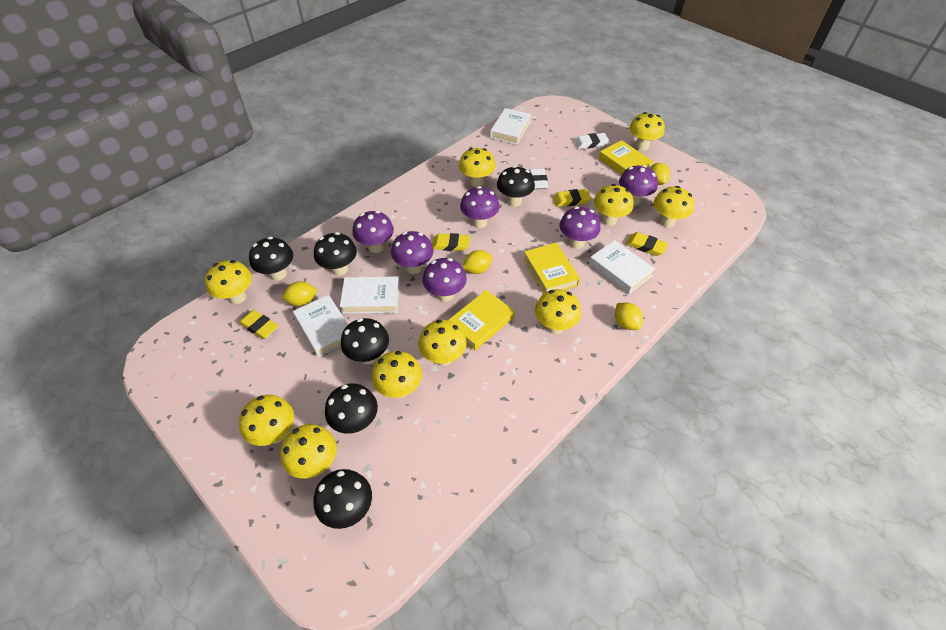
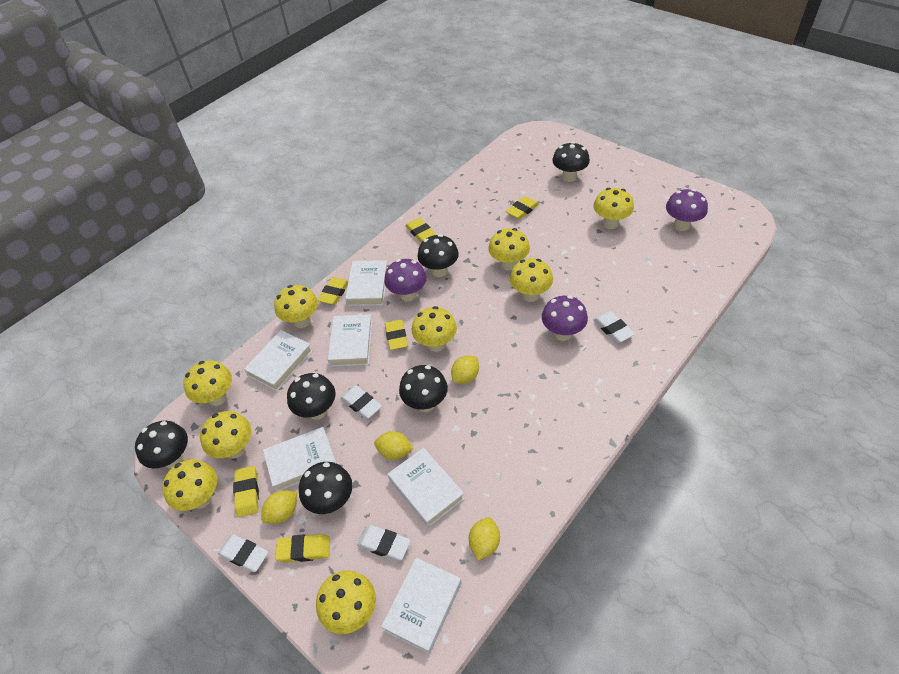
purple mushroom: [352,211,394,253] [391,231,433,274] [423,258,466,302] [460,186,500,228] [560,207,600,249] [619,165,658,205] = 6 -> [384,259,427,302] [542,295,588,341] [666,189,708,231] = 3
white book: [293,295,348,357] [340,276,400,314] [490,108,532,145] [589,240,655,294] = 4 -> [244,330,313,391] [263,427,337,492] [327,314,373,367] [345,260,388,306] [381,558,462,654] [388,448,465,527] = 6
white eraser: [529,168,548,190] [574,133,609,149] = 2 -> [218,534,268,572] [341,386,382,419] [357,525,411,561] [593,311,635,343] = 4
yellow book: [449,290,514,351] [523,242,580,293] [599,140,654,175] = 3 -> none = 0
yellow eraser: [239,310,279,339] [432,233,470,251] [553,189,591,207] [626,232,668,256] = 4 -> [233,466,259,517] [275,534,330,562] [318,277,348,305] [385,319,408,350] [405,218,436,242] [506,196,539,220] = 6
yellow mushroom: [205,260,252,304] [239,395,294,446] [280,424,337,479] [372,351,422,398] [418,320,467,366] [459,148,496,187] [535,289,581,334] [594,184,633,226] [629,112,665,151] [654,186,694,228] = 10 -> [162,459,217,511] [183,361,232,406] [200,411,251,459] [274,285,318,328] [316,570,376,634] [412,306,457,352] [488,228,530,271] [510,258,553,302] [593,188,634,229] = 9

